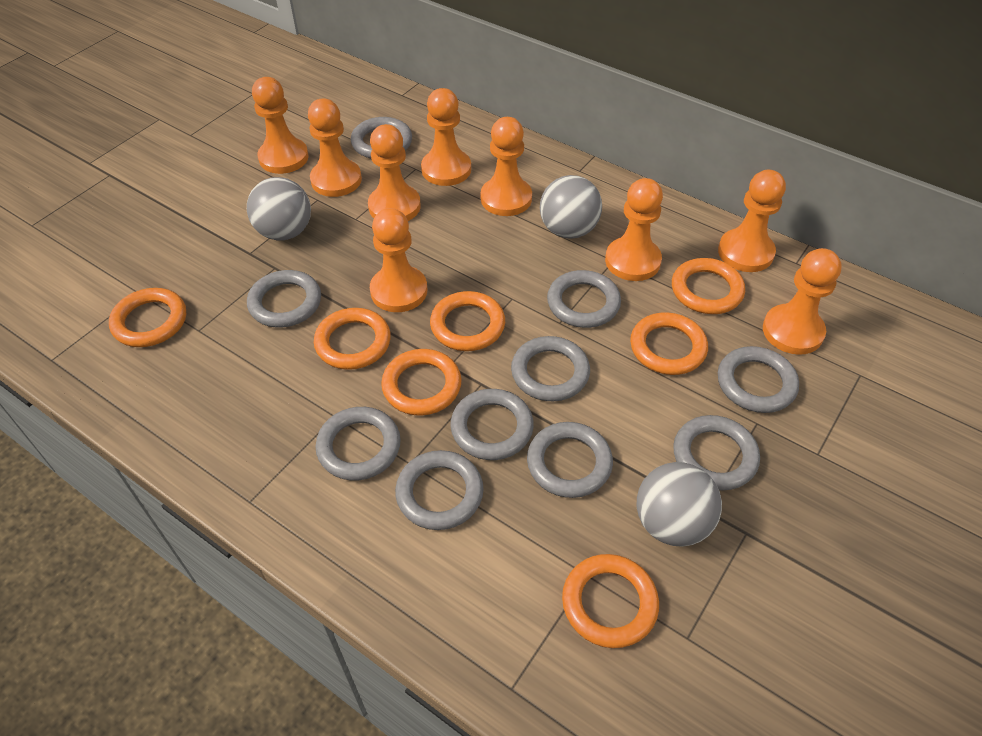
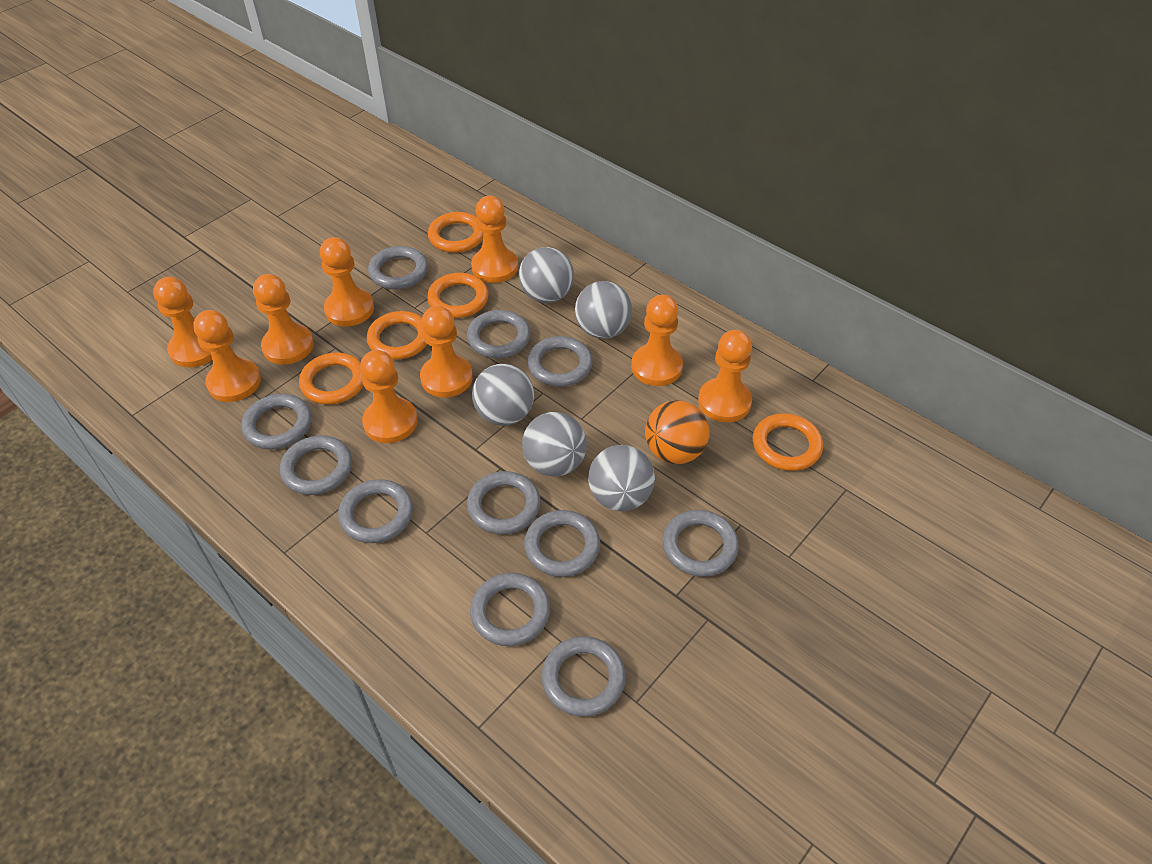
grey ball: [247,177,311,241] [540,175,602,239] [637,462,722,547] = 3 -> [472,364,534,426] [519,247,574,303] [522,412,587,477] [575,281,632,339] [588,445,655,511] = 5
grey ring: [247,270,321,327] [315,407,401,480] [351,117,412,159] [395,450,484,530] [450,389,534,460] [511,336,590,401] [527,422,613,498] [547,270,621,328] [673,415,760,490] [718,346,799,413] = 10 -> [241,394,312,449] [280,435,352,495] [338,479,413,543] [368,246,428,289] [467,310,530,358] [467,471,541,534] [470,573,550,646] [524,510,600,577] [528,336,593,387] [542,636,626,717] [662,510,739,577] = 11
orange ball: none = 0 -> [645,400,710,464] = 1
orange ring: [109,288,186,347] [314,308,391,370] [381,349,462,416] [430,291,505,351] [562,554,659,648] [630,312,708,375] [672,258,745,314] = 7 -> [299,352,364,405] [367,311,427,360] [427,273,489,318] [428,212,483,253] [753,413,823,471] = 5

